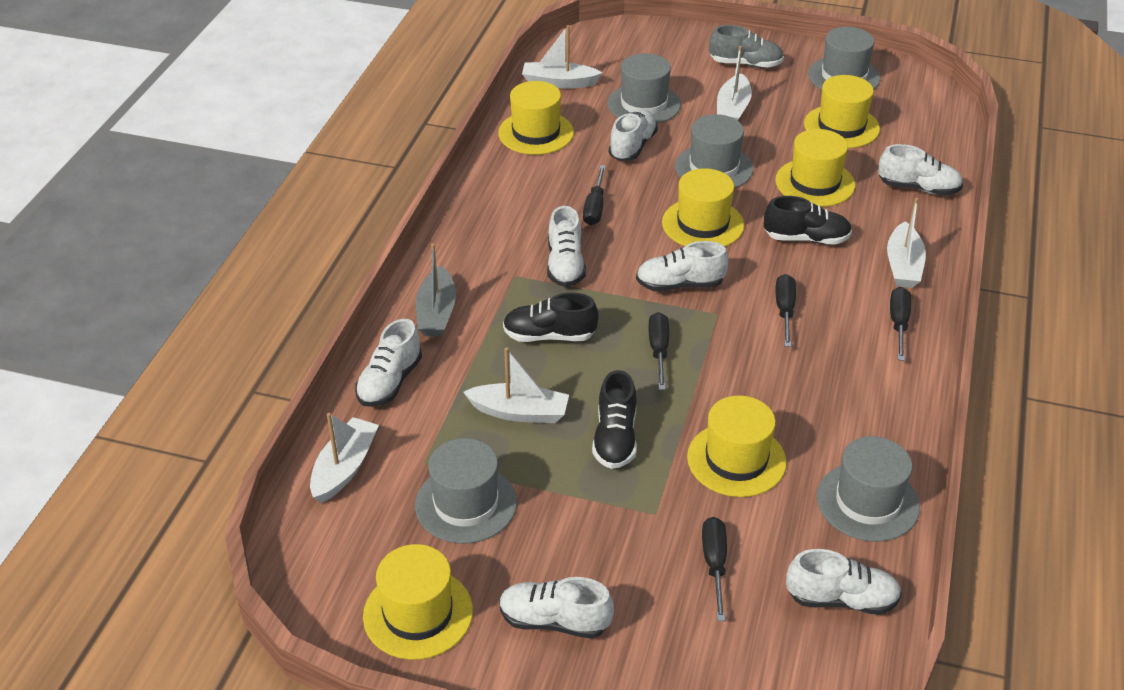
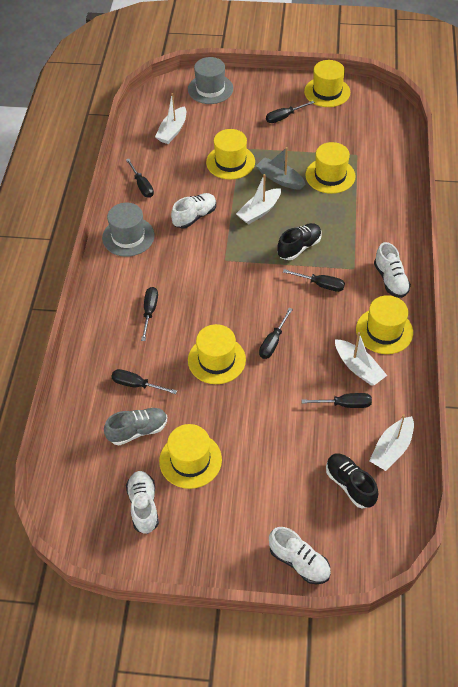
black screwdriver: [583,165,606,225] [648,312,669,390] [702,517,727,621] [775,274,796,347] [890,287,911,361] = 5 -> [111,369,177,394] [126,159,154,198] [141,287,158,341] [259,308,293,359] [266,101,315,123] [283,269,345,292] [301,393,372,408] = 7
black shoe: [503,292,599,342] [592,370,637,469] [764,196,852,245] = 3 -> [277,223,322,260] [326,453,378,509] = 2
grey hat: [415,438,517,544] [607,53,681,124] [675,114,753,188] [808,27,880,90] [817,436,920,542] = 5 -> [102,203,155,257] [188,57,233,104] = 2
white boat: [310,413,379,503] [463,348,569,423] [522,25,602,89] [717,46,752,121] [887,198,926,288] = 5 -> [155,93,186,144] [236,174,281,224] [335,332,387,386] [369,414,414,471] = 4
white shoe: [355,319,422,407] [499,577,614,639] [547,206,586,287] [609,110,658,161] [636,241,729,291] [786,549,902,615] [878,144,963,195] = 7 -> [126,471,159,534] [171,193,216,229] [269,527,331,584] [374,242,411,298] = 4

